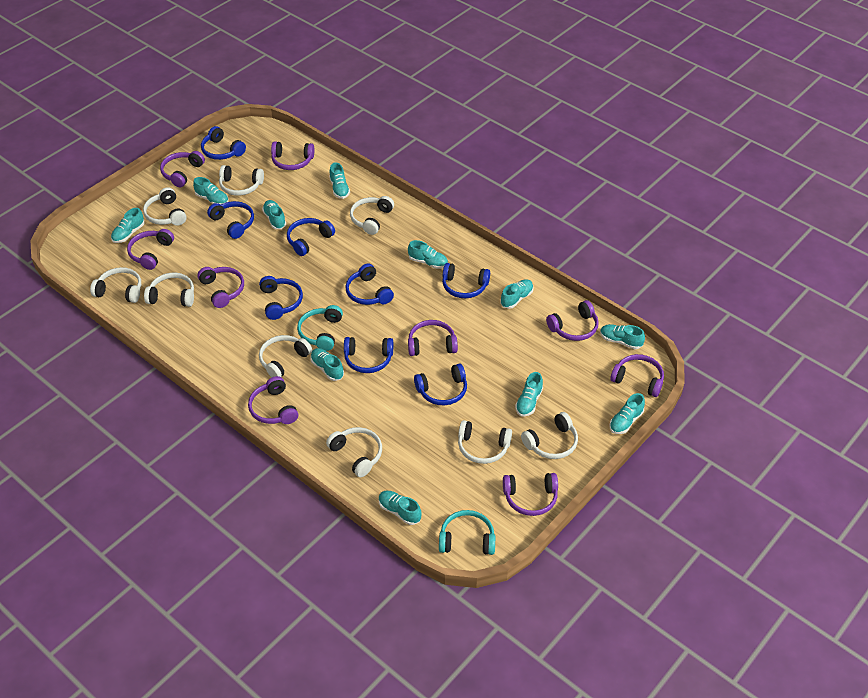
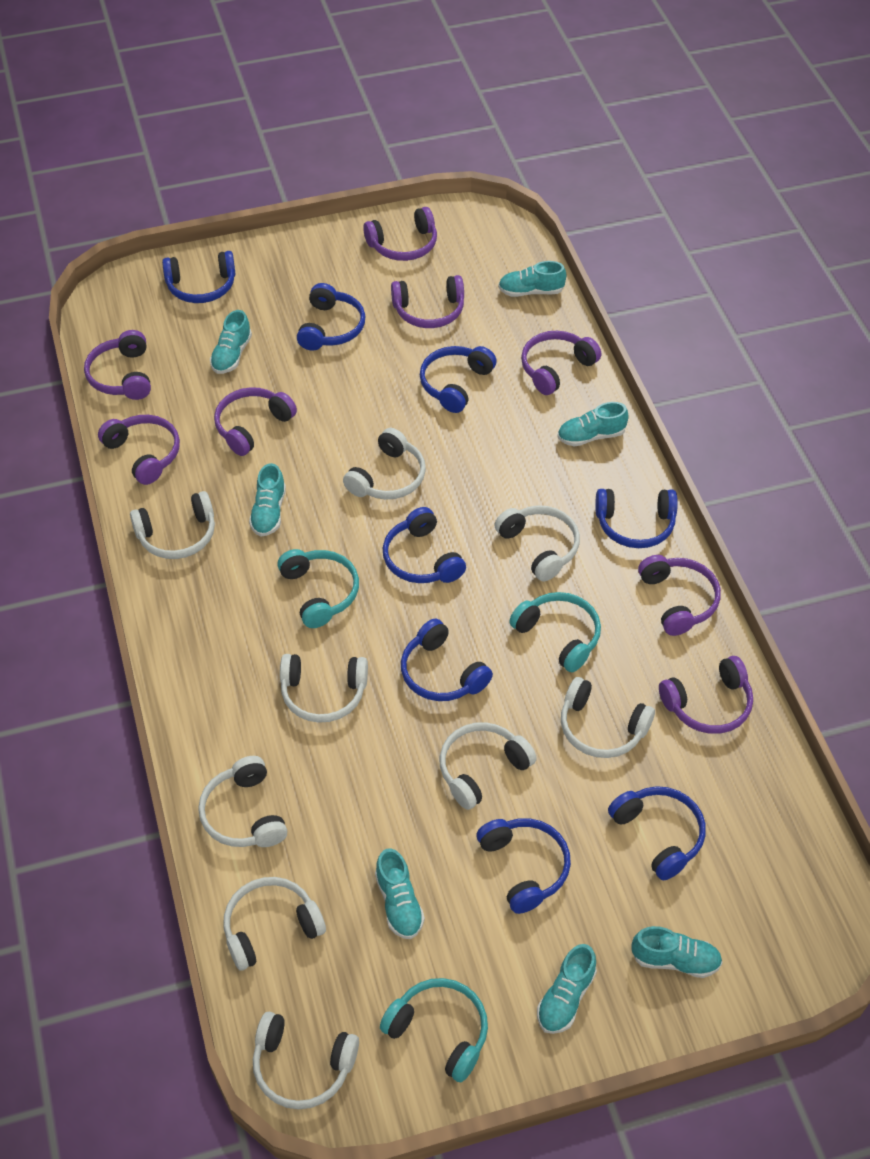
purple headphones: [127,229,174,270] [160,151,205,187] [198,267,244,308] [248,376,298,424] [271,142,314,170] [408,320,458,356] [503,473,558,516] [546,300,599,341] [610,354,664,397] = 9 -> [84,330,151,400] [98,415,180,485] [214,387,297,456] [363,207,437,261] [391,275,464,328] [521,331,601,395] [638,555,721,636] [659,656,753,734] = 8
turquoise headphones: [297,305,343,351] [439,510,495,555] = 2 -> [277,549,359,628] [380,978,488,1082] [509,592,601,672] = 3
turquoise shoe: [111,208,145,243] [193,177,228,205] [262,200,286,229] [310,348,344,381] [329,162,350,199] [379,491,421,525] [408,240,448,269] [500,279,533,309] [515,372,543,416] [600,324,645,349] [609,393,645,434] = 11 -> [210,310,252,374] [249,463,286,537] [375,848,425,939] [498,261,566,297] [537,944,597,1034] [557,402,629,447] [631,926,723,978] = 7

